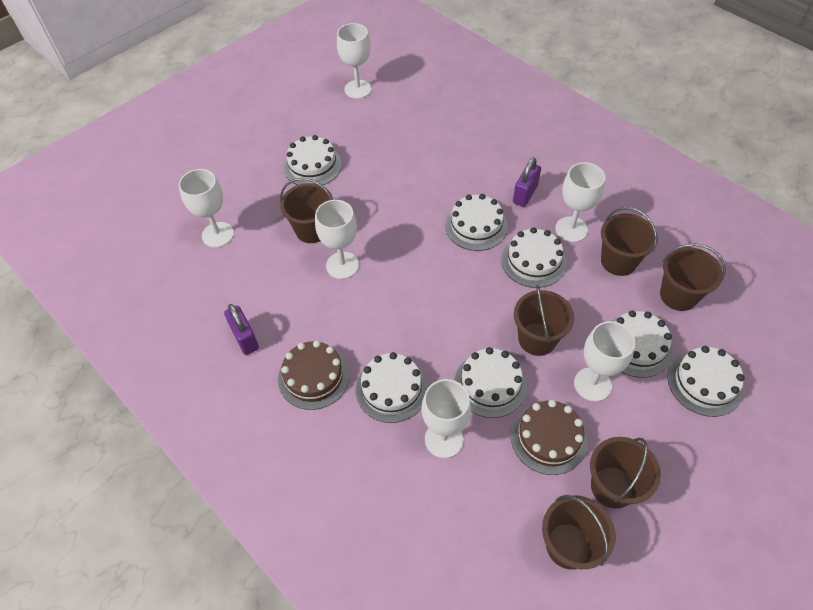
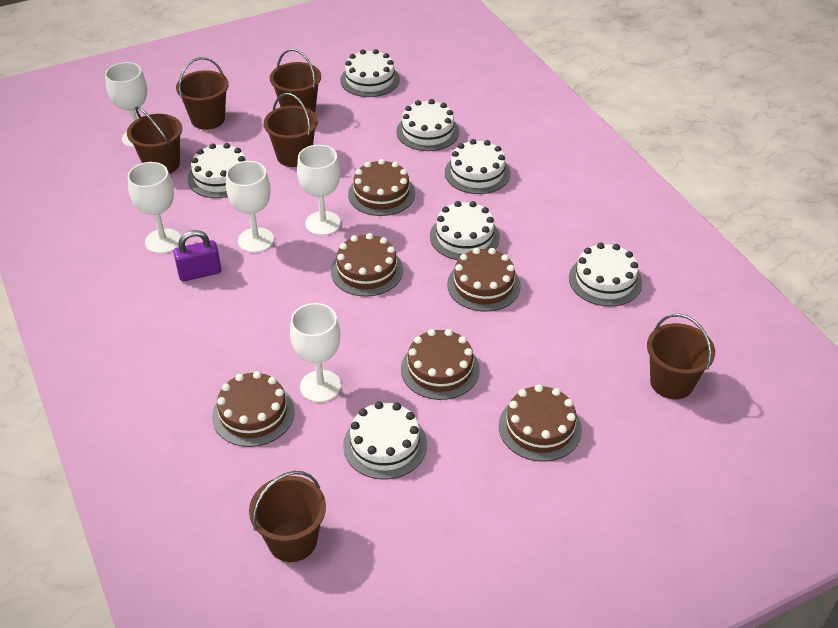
brown cake: [278,340,350,410] [511,400,588,475] = 2 -> [212,371,295,447] [331,233,403,296] [348,159,415,216] [401,329,480,400] [447,248,521,312] [499,384,582,462] = 6
purple padlock: [224,304,259,355] [513,157,541,207] = 2 -> [173,230,221,282] = 1
white goblet: [179,169,234,248] [315,200,359,279] [337,23,372,99] [421,379,471,458] [555,162,605,242] [574,321,636,402] = 6 -> [105,62,147,148] [128,162,181,254] [226,161,274,253] [290,303,341,402] [297,145,341,236] = 5

